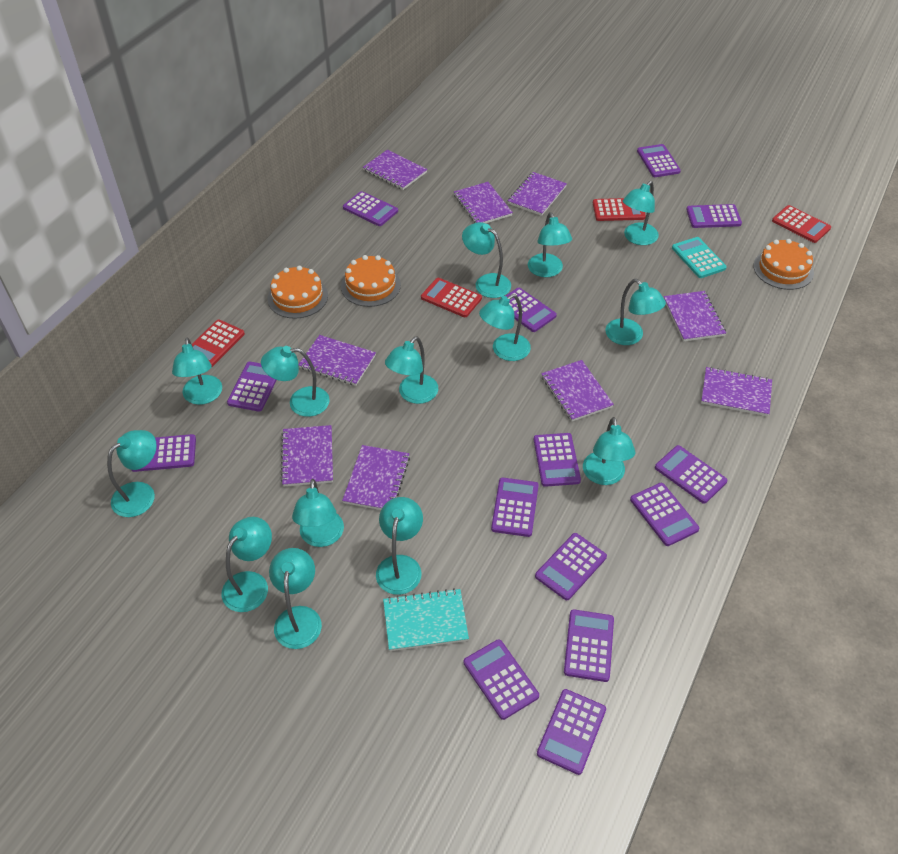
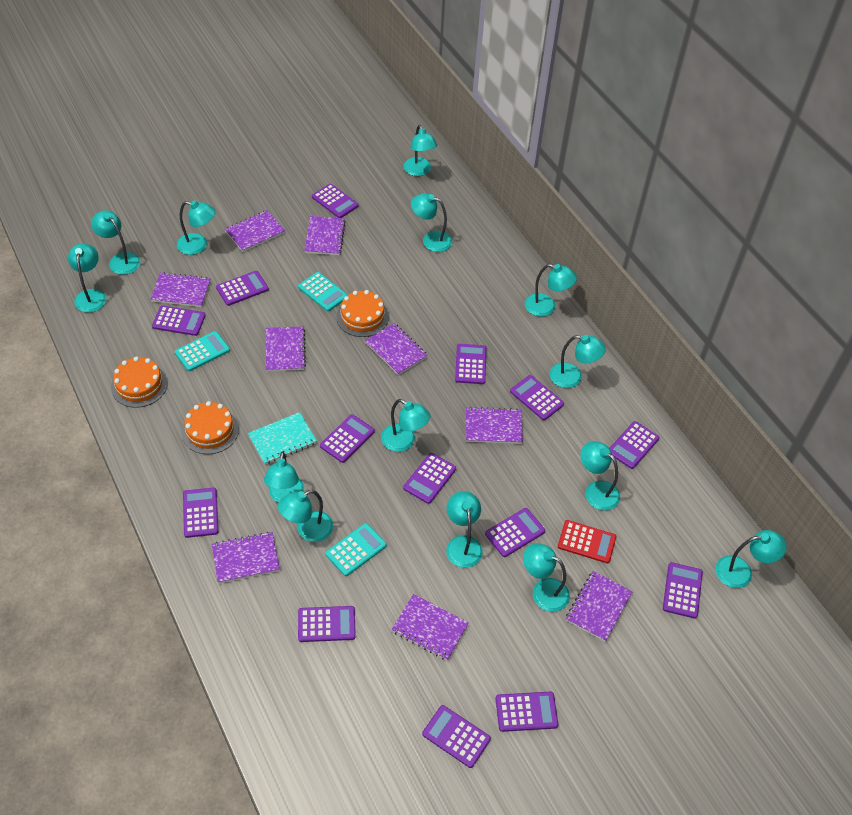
red calculator: [192,320,245,367] [421,278,482,317] [593,198,646,221] [772,205,831,243] = 4 -> [558,520,616,563] = 1
turquoise calculator: [672,237,727,278] = 1 -> [174,331,230,371] [298,272,348,311] [325,523,387,576] = 3

